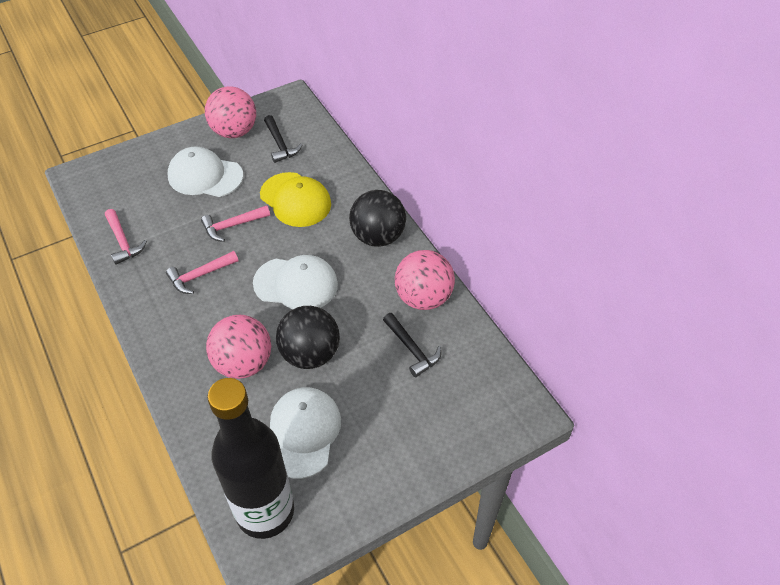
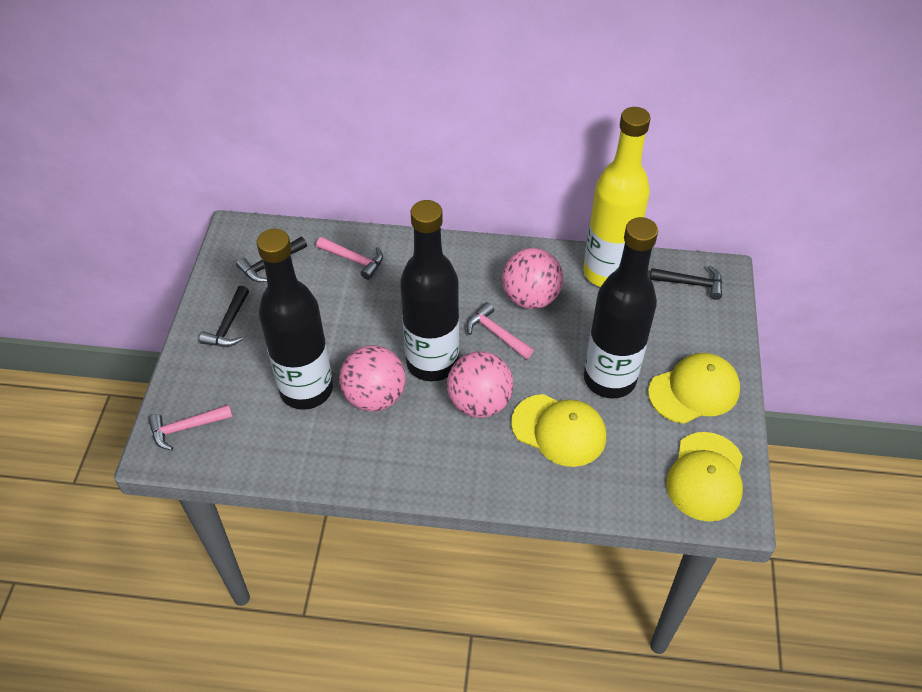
black ball: [276,306,340,369] [349,190,406,247] = 2 -> none = 0
black bottle: [207,378,294,539] = 1 -> [257,229,333,410] [400,200,459,381] [584,217,658,398] = 3
black hammer: [264,115,302,163] [383,313,441,377] = 2 -> [199,286,249,347] [236,237,307,282] [650,266,722,300] = 3
white cap: [168,147,243,197] [253,255,338,309] [270,387,341,479] = 3 -> none = 0
yellow bottle: none = 0 -> [583,107,651,287] = 1
yellow cap: [260,172,331,227] = 1 -> [511,394,606,467] [648,353,740,424] [666,432,743,522] = 3

